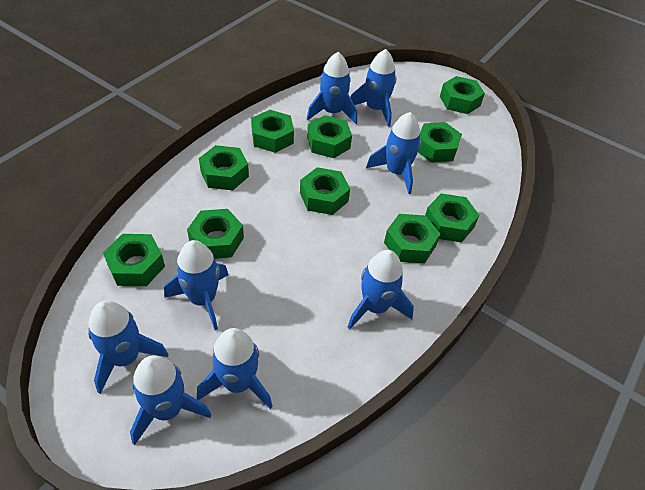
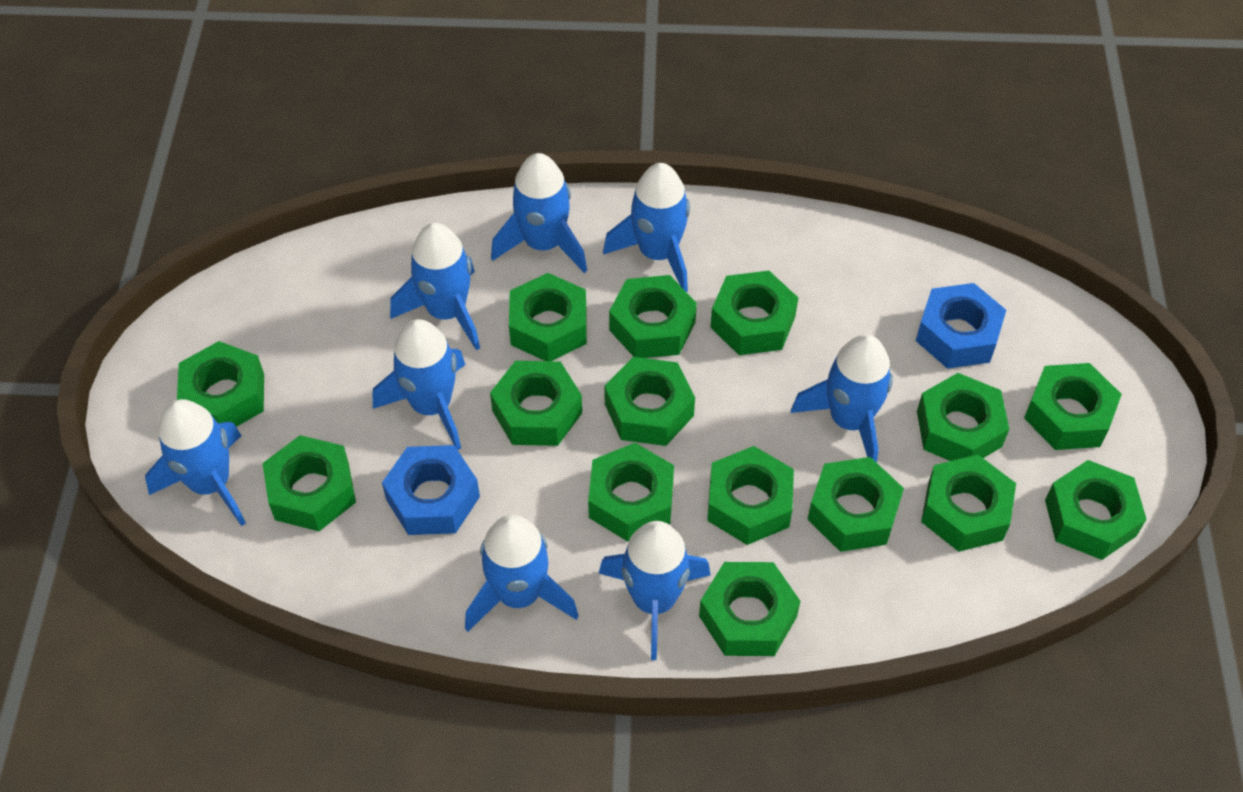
blue nut: none = 0 -> [382,445,480,535] [916,283,1006,369] = 2
green nut: [103,234,165,286] [187,209,244,259] [199,145,249,190] [251,110,294,153] [300,167,350,215] [307,115,352,158] [384,214,440,263] [418,122,462,163] [425,193,479,242] [440,76,485,114] = 10 -> [177,341,264,427] [262,435,356,531] [490,361,582,446] [509,273,587,361] [588,443,674,542] [604,357,695,446] [609,275,697,358] [699,562,800,656] [707,446,794,545] [710,271,798,355] [807,457,904,552] [917,373,1009,461] [921,455,1016,552] [1024,363,1122,450] [1045,460,1146,560] = 15

